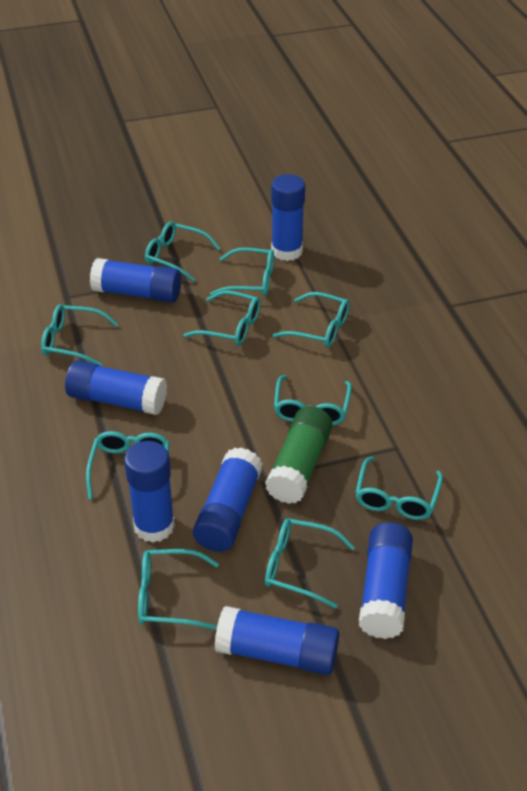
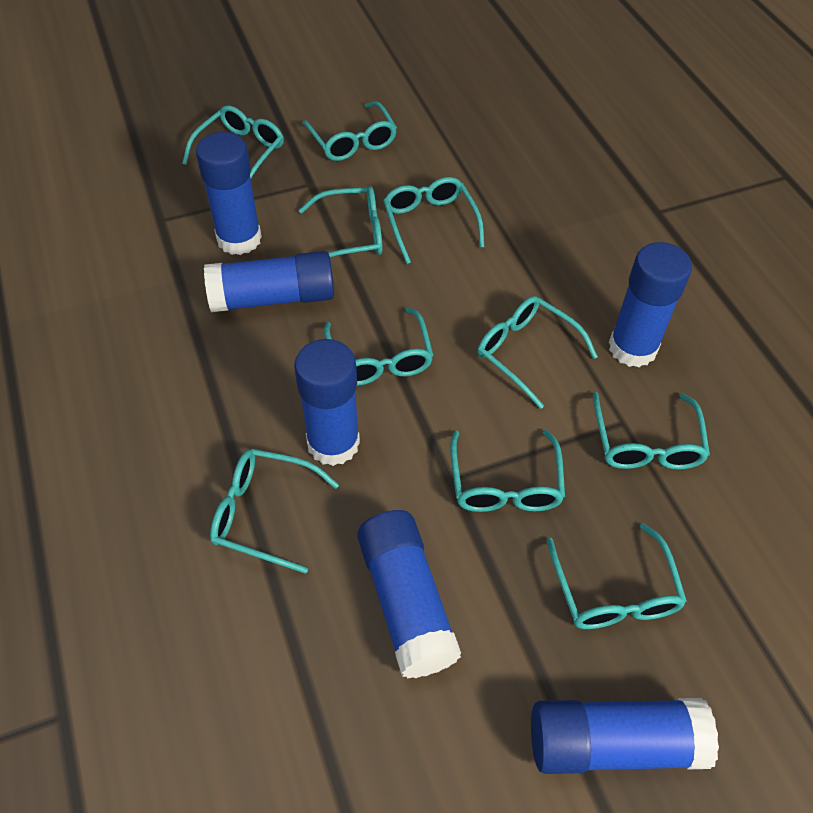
blue glue stick: [65,360,167,415] [90,258,181,303] [124,441,175,543] [193,448,263,552] [215,606,339,675] [271,174,305,261] [359,522,413,639] = 7 -> [196,132,262,255] [204,251,334,312] [294,339,360,466] [357,510,461,679] [531,698,719,774] [609,242,692,367] = 6
green glue stick: [265,406,333,504] = 1 -> none = 0

